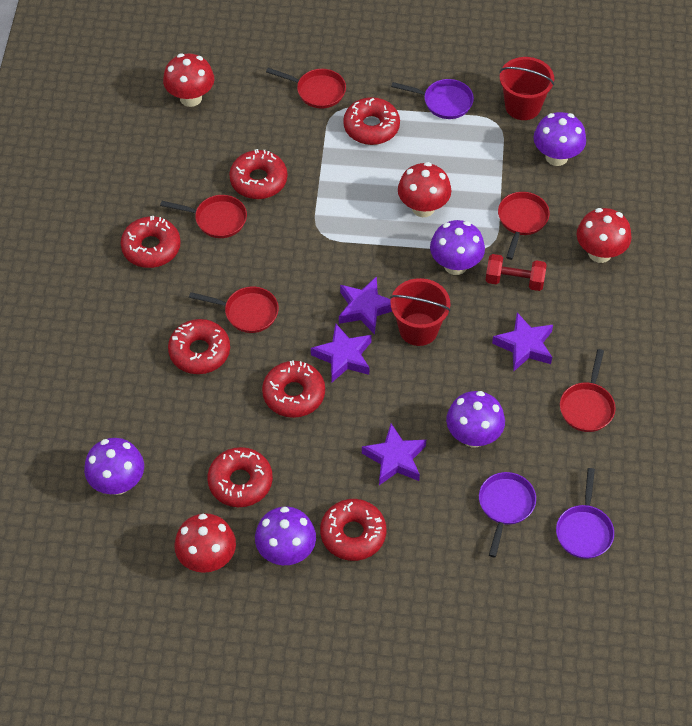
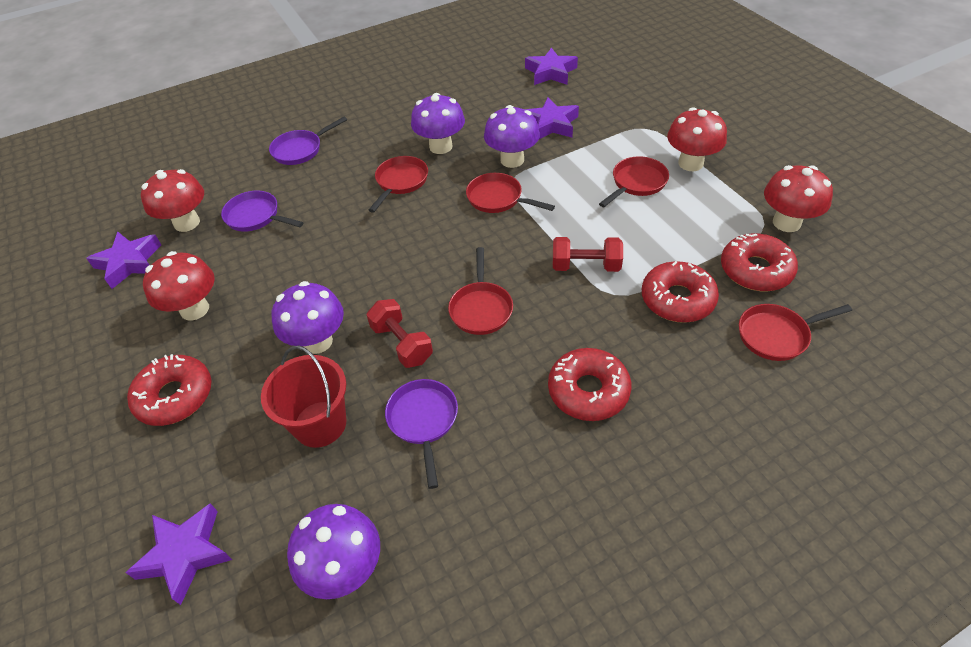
purple mushroom: [84,438,144,495] [255,507,316,565] [430,220,485,275] [446,391,505,447] [534,112,586,166] = 5 -> [272,281,344,354] [287,504,380,599] [411,93,465,154] [484,105,540,168] = 4
red bucket: [390,278,451,346] [499,57,555,120] = 2 -> [261,346,346,448] = 1
red donut: [121,216,181,268] [168,319,230,374] [207,447,273,507] [229,149,287,199] [262,360,325,418] [320,499,386,561] [343,97,400,145] = 7 -> [127,354,212,426] [548,348,631,421] [642,261,719,323] [721,233,798,291] = 4
red dumbbell: [485,254,547,291] = 1 -> [367,299,433,368] [553,237,623,272] = 2

